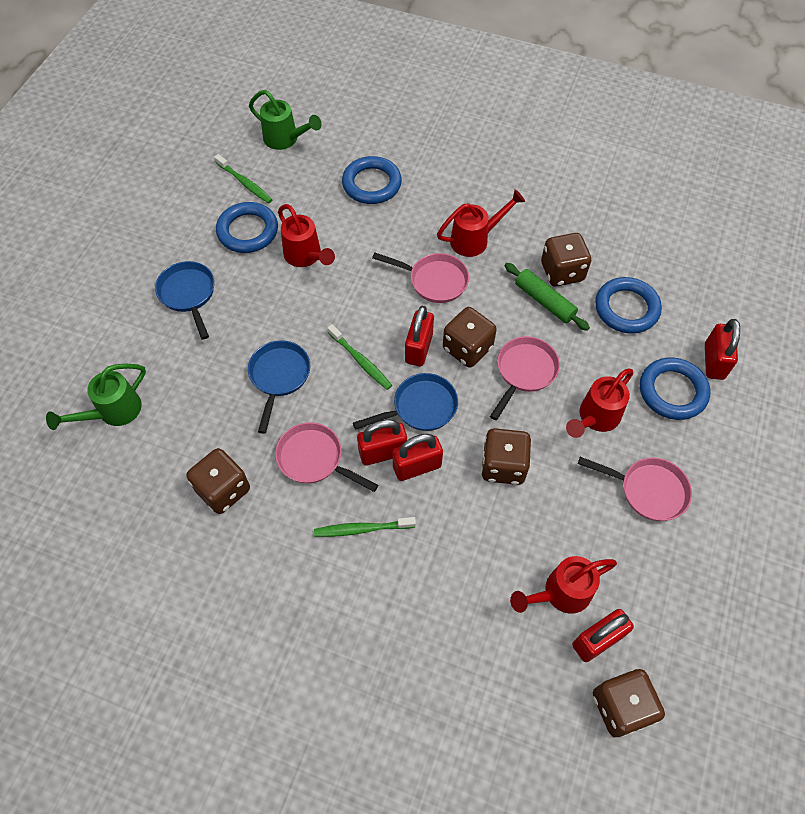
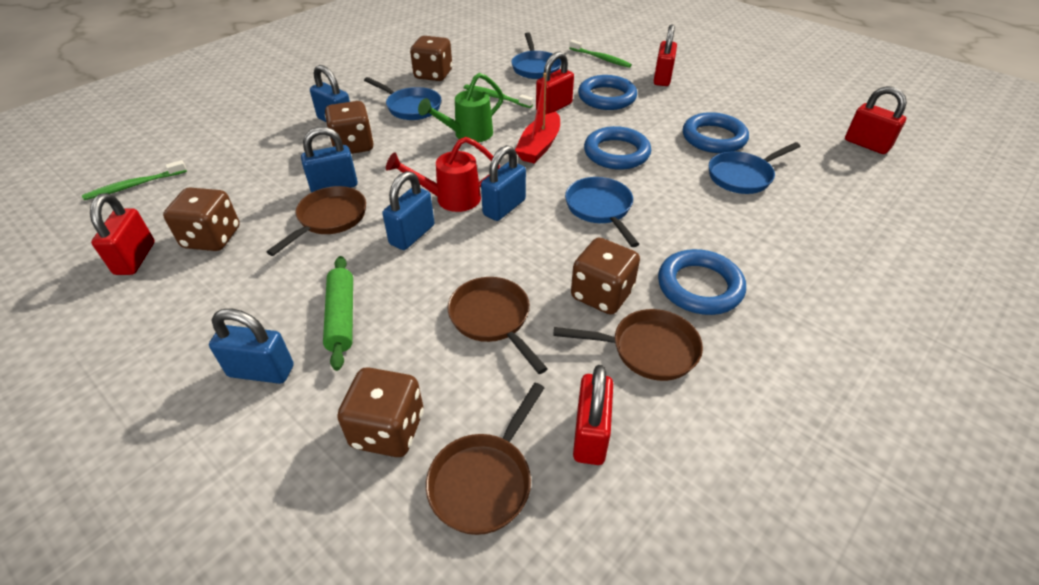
blue padlock: none = 0 -> [209,309,294,384] [301,127,358,192] [310,65,350,122] [382,171,434,250] [481,145,526,221] = 5
blue pan: [155,261,215,340] [248,340,310,434] [353,373,458,431] = 3 -> [364,77,441,120] [511,32,561,79] [565,177,639,247] [709,142,801,194] = 4
brown pan: none = 0 -> [266,186,366,256] [426,383,544,535] [448,277,548,374] [553,309,703,381] = 4
green watering can: [46,364,146,430] [249,90,322,150] = 2 -> [418,73,504,142] = 1
pink pan: [275,422,378,492] [372,253,469,303] [490,336,560,420] [578,457,692,521] = 4 -> none = 0
red boat: none = 0 -> [515,73,560,164] = 1
red watering can: [278,204,335,267] [437,189,525,257] [510,556,617,614] [566,369,633,438] = 4 -> [386,137,500,212] = 1

